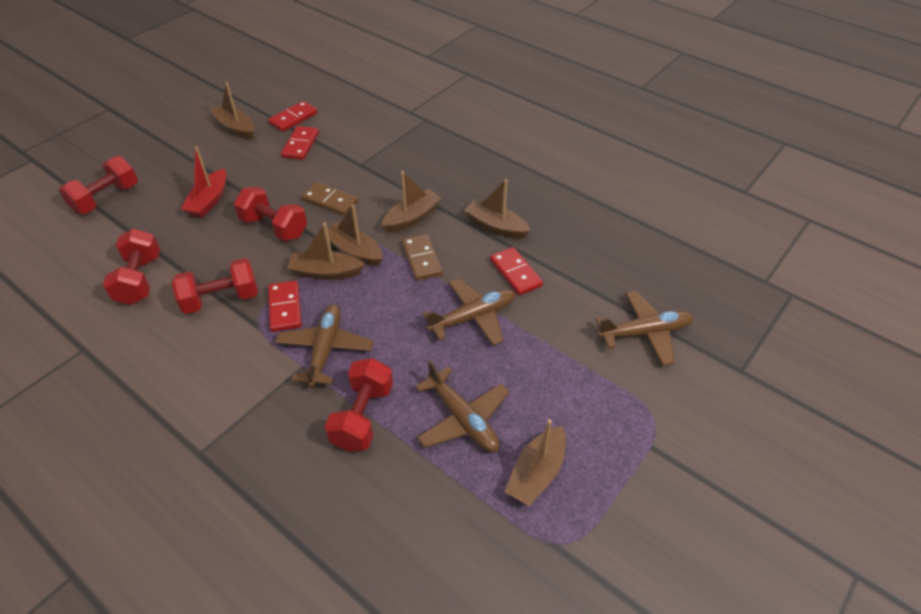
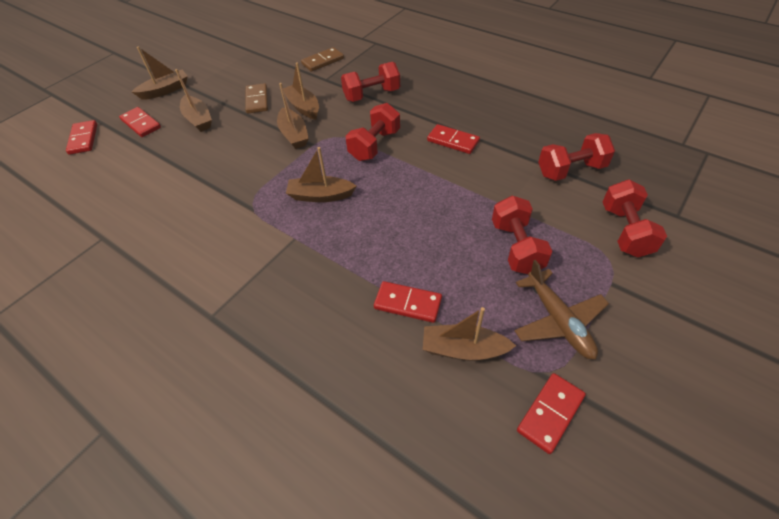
brown plane: [275,304,374,388] [415,360,509,452] [423,278,515,346] [595,291,694,366] = 4 -> [514,260,609,360] = 1
red boat: [181,146,226,218] = 1 -> none = 0
red domino: [268,101,318,132] [268,280,302,332] [281,126,319,160] [490,247,543,295] = 4 -> [66,120,97,155] [119,107,161,137] [374,281,442,323] [427,124,480,154] [517,373,586,454] = 5

